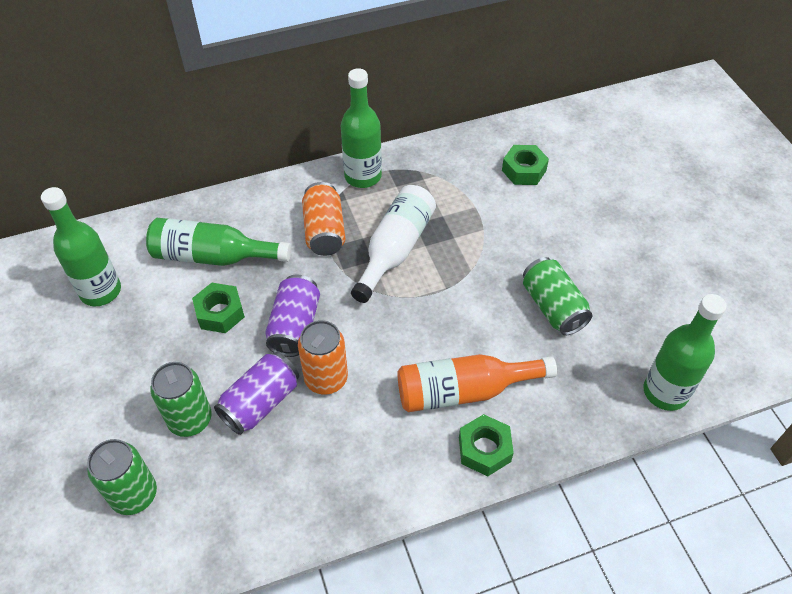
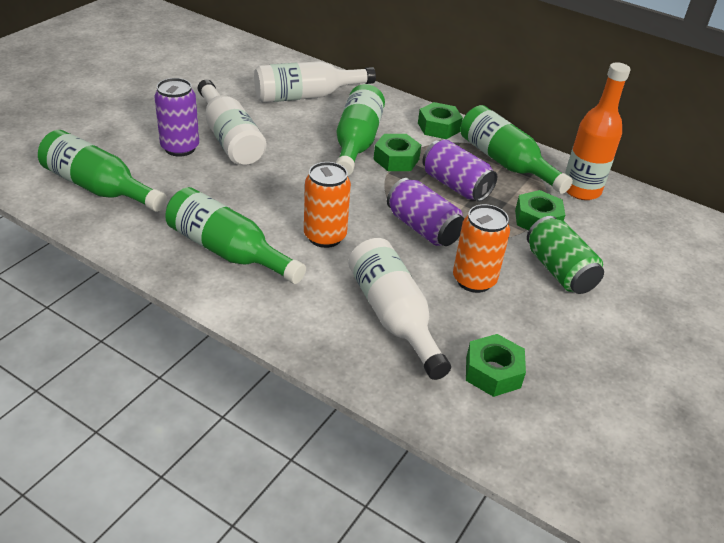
green can: [87,439,157,515] [150,362,212,437] [523,257,592,336] = 3 -> [527,216,604,294] = 1
green nut: [192,283,245,333] [459,414,514,476] [502,145,549,185] = 3 -> [373,134,421,171] [418,102,463,139] [466,334,526,397] [515,190,565,231] = 4
purple can: [214,352,299,435] [265,275,320,357] = 2 -> [154,78,199,157] [387,178,464,246] [422,139,497,202] = 3
white bottle: [351,185,436,303] = 1 -> [198,79,266,166] [254,61,376,103] [348,238,451,380] = 3

